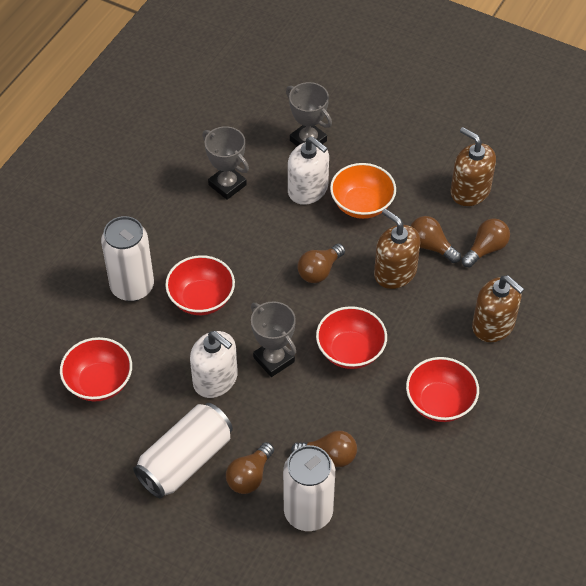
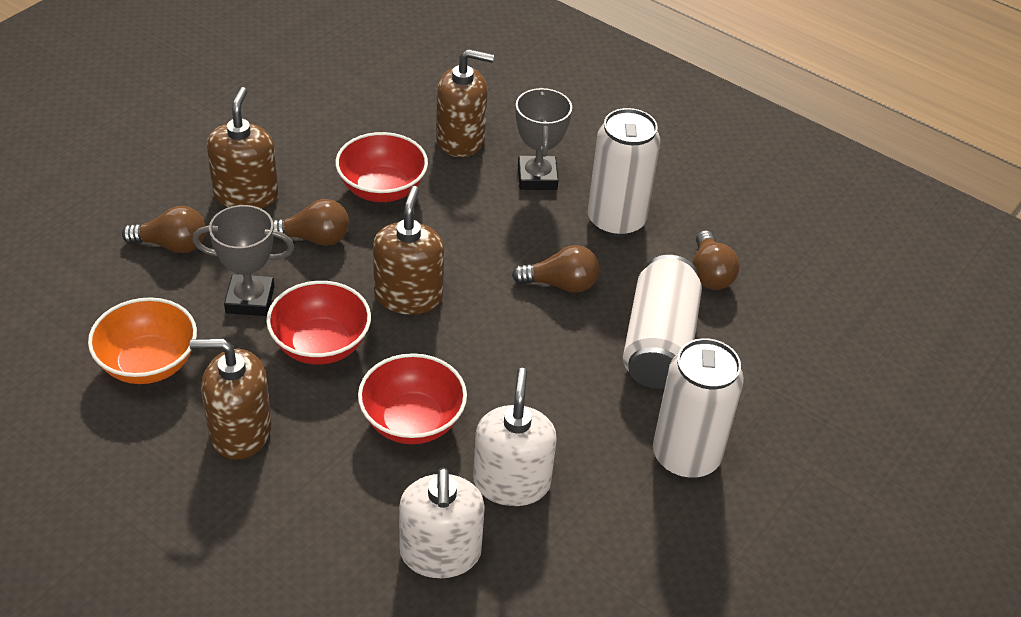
brown light bulb: [226,442,274,494] [291,431,357,467] [297,244,345,283] [410,216,461,263] [461,218,510,268] = 5 -> [122,206,206,253] [273,199,349,246] [512,245,599,293] [692,230,740,290] = 4
brown soap dispenser: [374,209,421,289] [451,127,496,206] [472,275,524,342] = 3 -> [190,338,272,460] [207,87,278,209] [373,186,444,315] [436,49,494,157] = 4
grey trophy: [203,126,249,200] [251,301,296,377] [286,82,332,146] = 3 -> [193,205,294,316] [516,87,572,190] = 2
red bowl: [60,337,132,402] [165,255,235,315] [316,306,387,369] [406,357,479,422] = 4 -> [266,281,371,365] [336,132,428,202] [358,353,467,444] = 3

